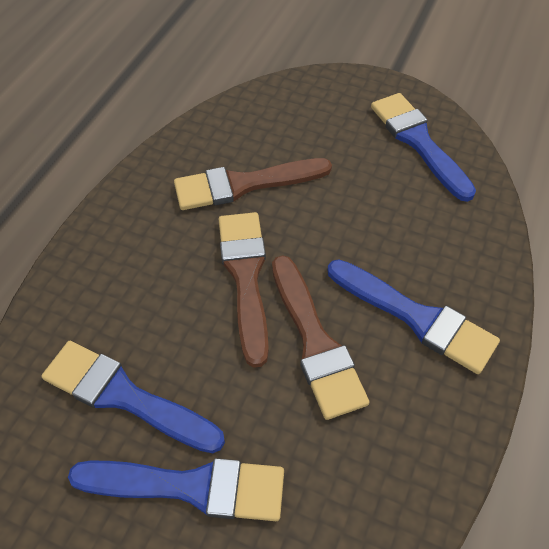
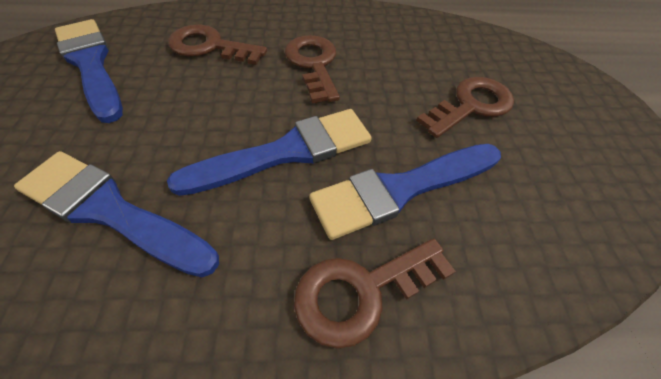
brown brush: [174,158,332,210] [218,212,269,368] [272,255,369,420] = 3 -> none = 0
brown key: none = 0 -> [168,24,267,65] [285,35,340,103] [294,238,456,349] [416,77,514,138] = 4

